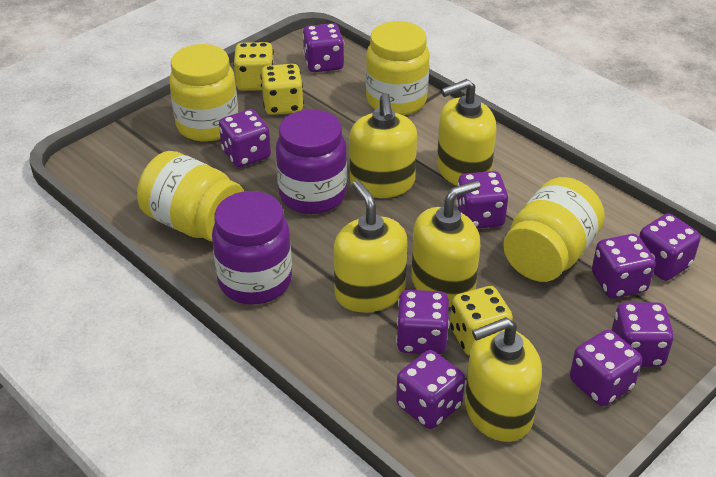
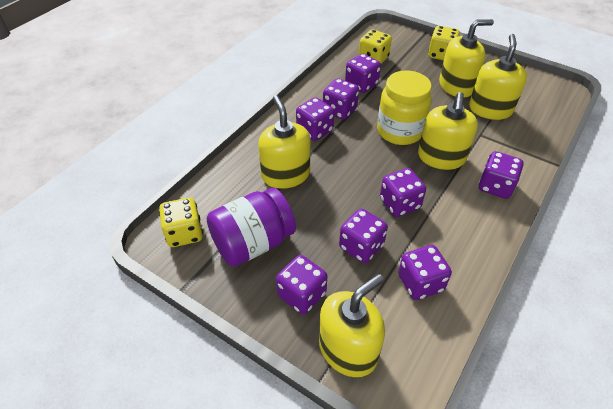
purple dice: [219,109,271,167] [303,23,344,72] [396,290,449,354] [396,350,465,429] [456,171,509,229] [570,329,642,406] [592,234,656,299] [612,302,674,367] [639,213,701,281] = 9 -> [276,255,327,314] [296,97,334,141] [323,78,359,120] [339,209,388,263] [345,53,381,93] [380,168,426,217] [398,245,452,300] [479,151,524,199] = 8
purple jar: [212,191,292,305] [276,109,347,214] = 2 -> [207,188,296,267] = 1
yellow jar: [137,151,244,242] [169,44,238,142] [366,21,430,116] [503,177,605,282] = 4 -> [377,70,432,145] = 1

